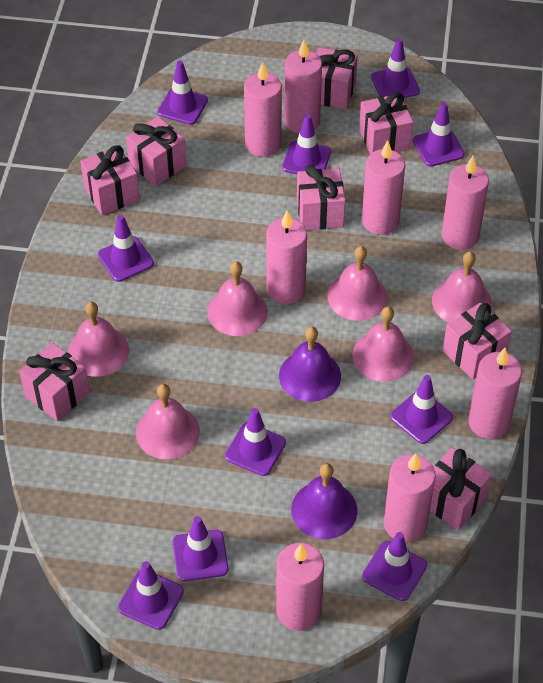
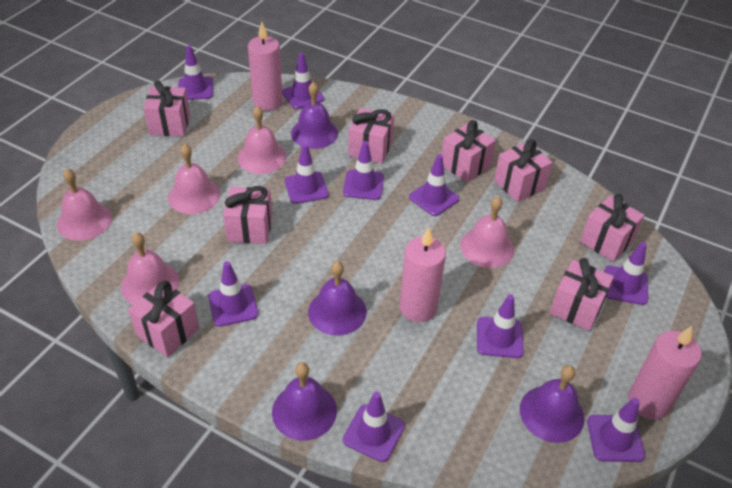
pink bell: [68,302,129,377] [136,384,200,460] [207,261,268,336] [327,246,387,321] [352,306,414,382] [432,251,492,323] = 6 -> [57,169,112,241] [121,232,179,304] [168,144,220,214] [237,106,287,174] [460,197,514,268] = 5
pink candle: [244,62,282,157] [266,211,307,304] [276,543,324,631] [284,40,322,134] [362,140,405,235] [384,453,436,542] [441,156,489,250] [468,348,522,439] = 8 -> [248,21,283,111] [399,227,446,322] [628,326,702,420] = 3
purple bell: [279,327,341,402] [291,463,357,539] = 2 -> [272,362,337,441] [291,82,338,149] [308,261,367,336] [520,365,584,443] = 4

